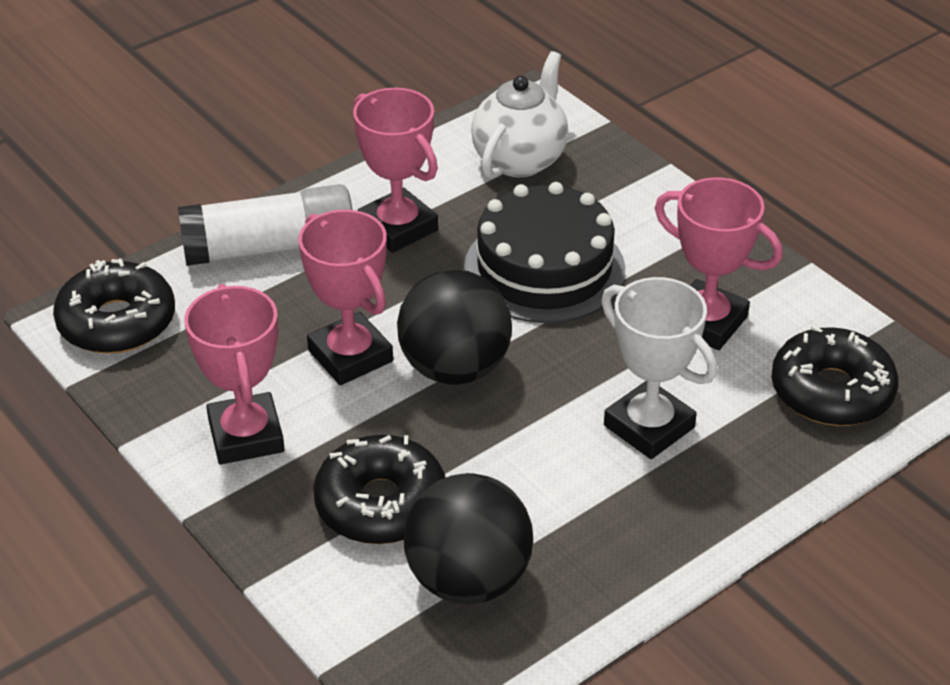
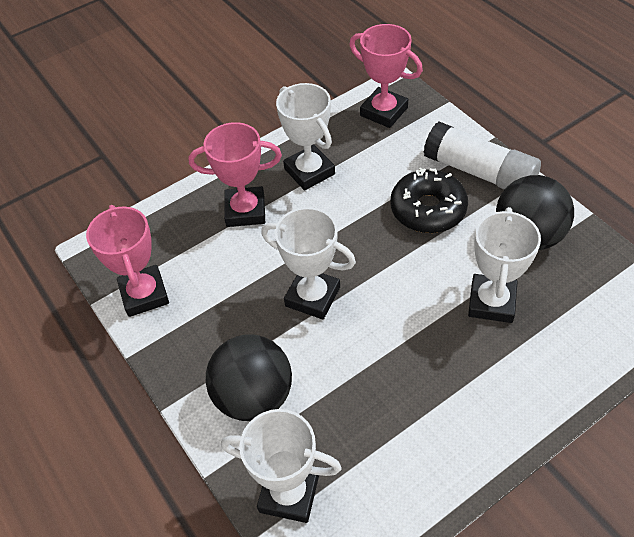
black cake: [464,182,625,323] = 1 -> none = 0
black donut: [53,258,175,354] [313,435,446,544] [772,325,899,426] = 3 -> [390,168,468,233] = 1
pink trophy: [184,284,285,465] [298,210,393,385] [353,88,438,253] [655,177,783,350] = 4 -> [86,205,169,317] [189,122,282,227] [349,24,423,128] = 3
white teapot: [471,51,568,179] = 1 -> none = 0
white trophy: [601,277,717,459] = 1 -> [221,409,342,523] [261,207,356,320] [276,83,335,191] [468,207,541,323] = 4

